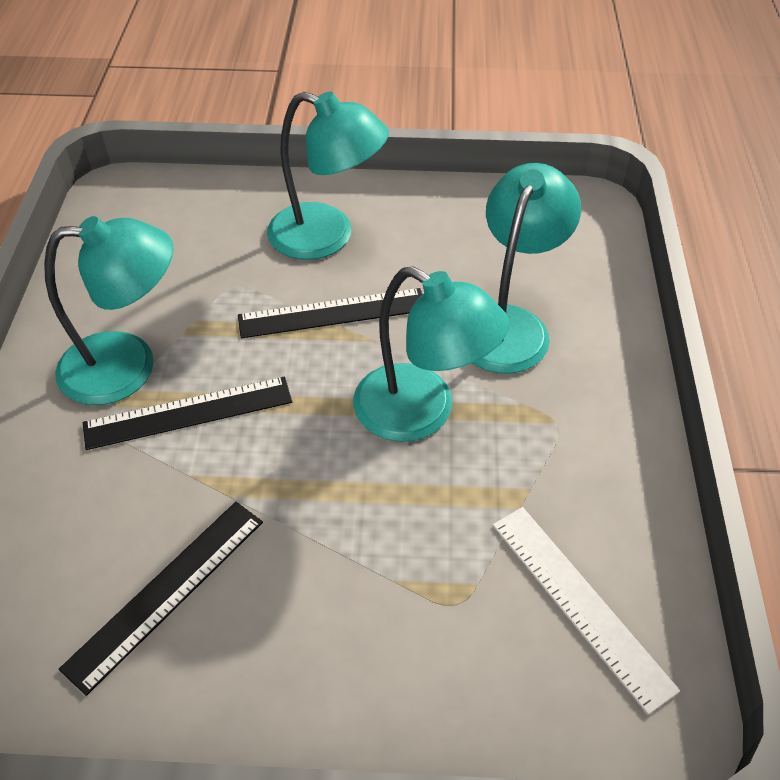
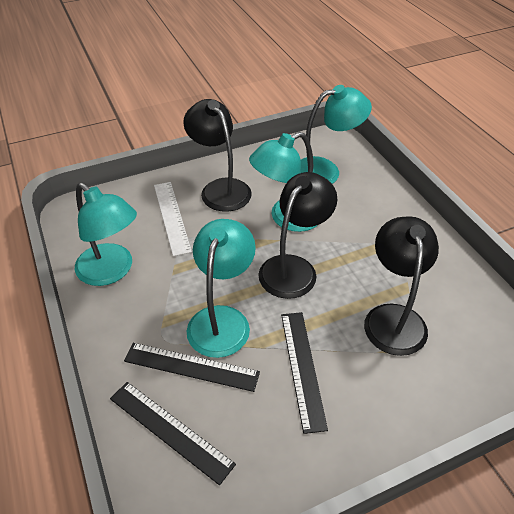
black lamp: none = 0 -> [183,99,252,212] [258,172,337,299] [364,216,439,356] = 3

